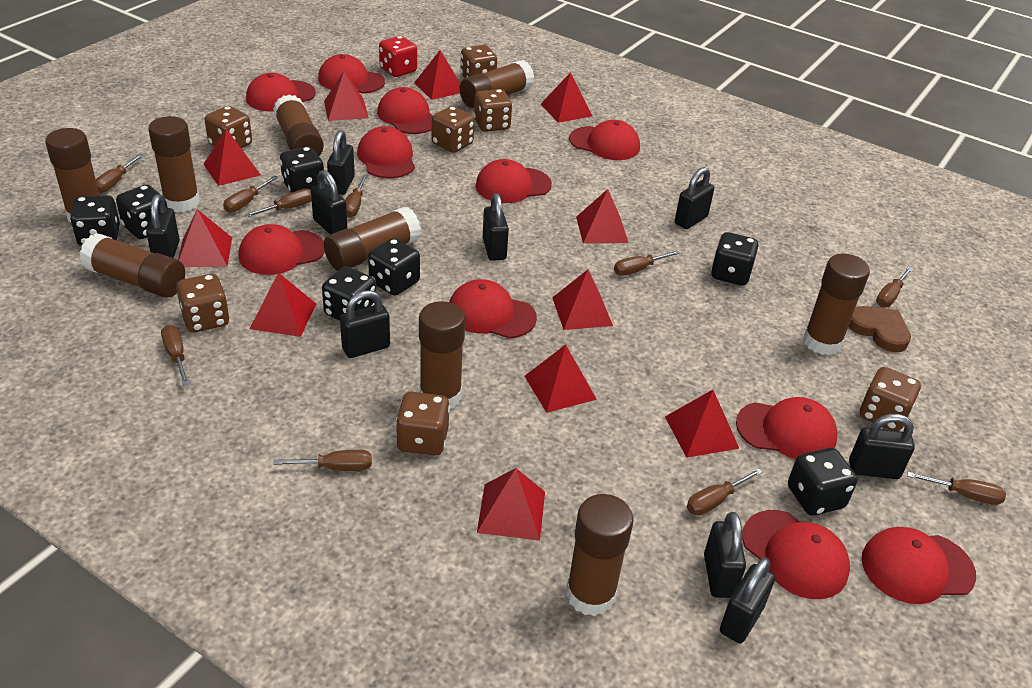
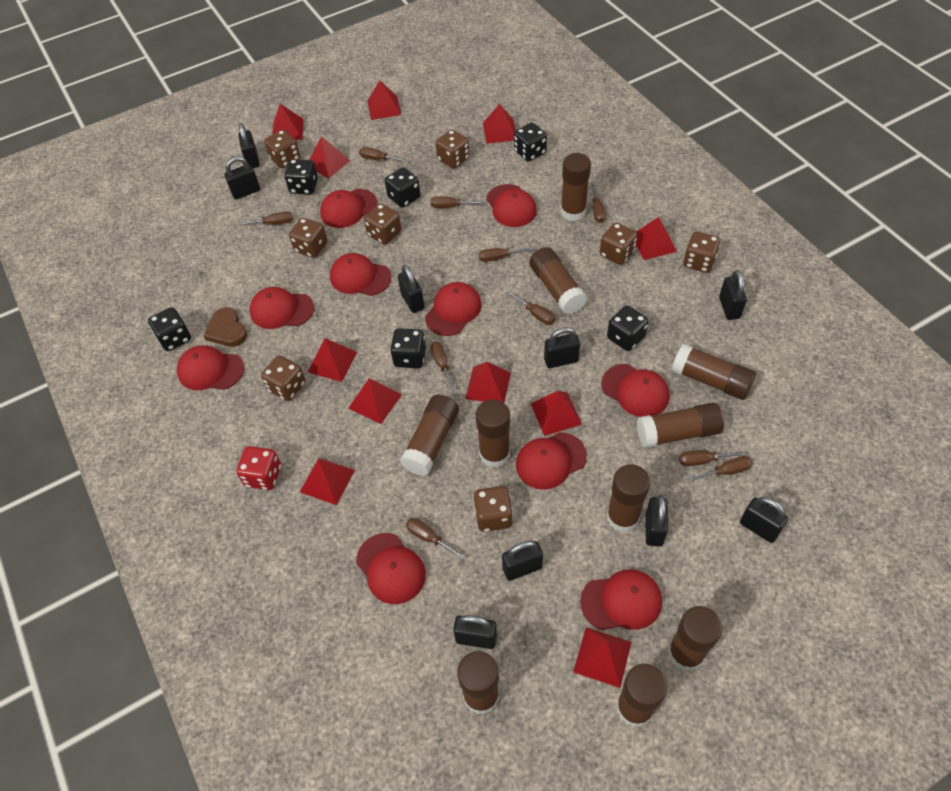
black dice: [70,195,120,246] [116,185,168,239] [280,147,325,193] [322,266,376,321] [368,238,420,296] [711,232,759,286] [788,448,858,516] = 7 -> [148,307,191,351] [284,159,318,194] [385,167,420,208] [390,328,426,368] [514,123,547,161] [607,306,649,351] = 6
brown dice: [176,274,230,333] [205,106,252,148] [396,392,450,455] [432,106,474,153] [460,45,497,78] [474,89,512,132] [860,367,921,431] = 7 -> [261,356,306,401] [264,130,300,168] [289,218,327,258] [364,204,401,245] [436,130,470,169] [474,486,513,532] [600,223,637,265] [684,231,721,273] = 8
brown glue stick: [45,128,100,222] [79,233,185,298] [148,116,200,213] [273,94,324,156] [324,207,421,271] [419,301,465,409] [460,60,534,108] [566,494,634,616] [803,254,870,355] = 9 -> [400,395,459,476] [457,651,499,715] [476,399,510,468] [529,247,587,314] [561,153,591,221] [607,464,650,532] [616,664,667,727] [637,403,724,448] [668,606,723,671] [672,344,756,400] = 10
red cap: [238,224,325,275] [246,73,316,111] [318,54,385,94] [357,126,415,178] [377,87,433,134] [449,279,537,339] [475,159,552,203] [569,120,640,160] [736,397,838,459] [742,510,850,599] [862,527,976,604] = 11 -> [177,345,244,390] [250,287,314,329] [320,189,377,228] [330,253,391,296] [356,533,426,604] [425,282,482,336] [486,184,537,227] [516,432,587,490] [580,569,662,630] [601,364,669,417] = 10

